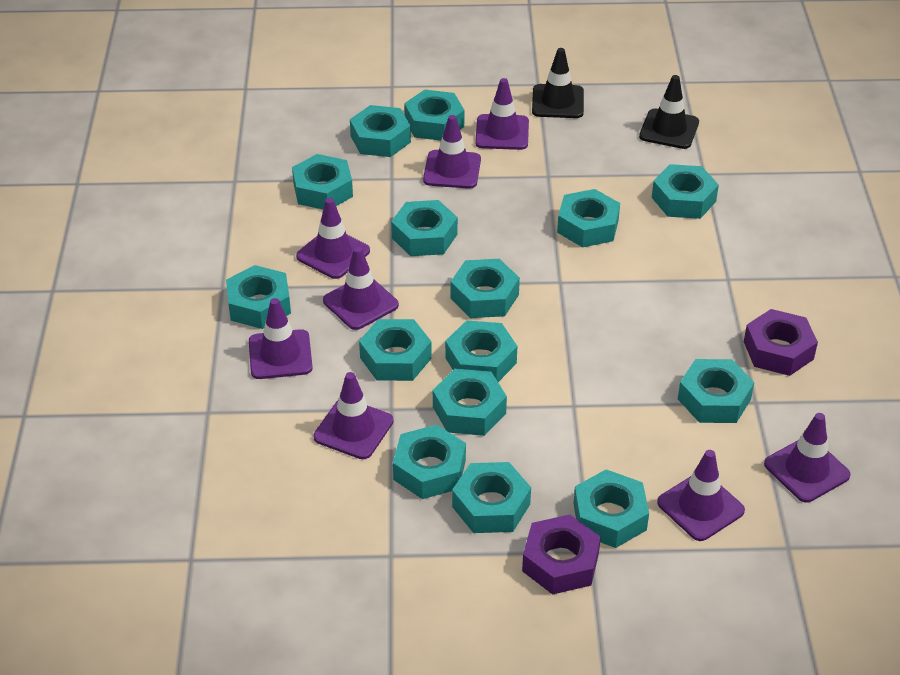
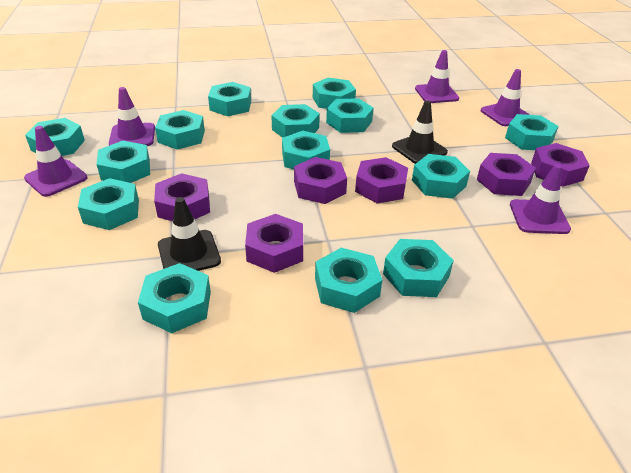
purple nut: [522,515,601,595] [744,309,818,376] = 2 -> [154,173,210,221] [245,214,303,273] [294,157,347,204] [355,157,408,204] [477,153,536,196] [531,143,590,187] = 6
purple traffic cone: [249,298,313,379] [296,198,370,279] [313,372,394,459] [323,247,399,330] [423,115,481,189] [475,78,529,150] [657,450,745,541] [764,413,851,503] = 8 -> [24,126,88,197] [109,87,155,146] [415,50,459,103] [481,69,530,126] [510,164,571,234] = 5
turquoise nut: [226,265,291,329] [292,154,353,209] [350,105,411,157] [359,319,432,381] [391,200,458,256] [393,425,466,499] [404,90,464,141] [433,369,507,436] [445,320,517,382] [451,259,520,318] [452,462,531,533] [557,189,620,248] [573,469,649,548] [652,164,719,219] [678,359,754,423] = 15 -> [25,118,85,156] [78,178,139,230] [97,141,150,183] [138,263,211,333] [155,110,205,150] [208,82,251,116] [271,104,320,138] [282,131,330,169] [313,78,356,109] [315,247,382,313] [326,98,374,133] [383,239,454,297] [412,154,470,199] [505,114,559,150] = 14

